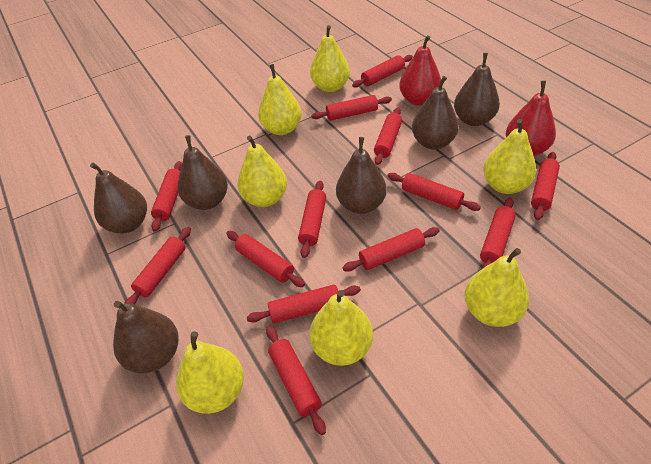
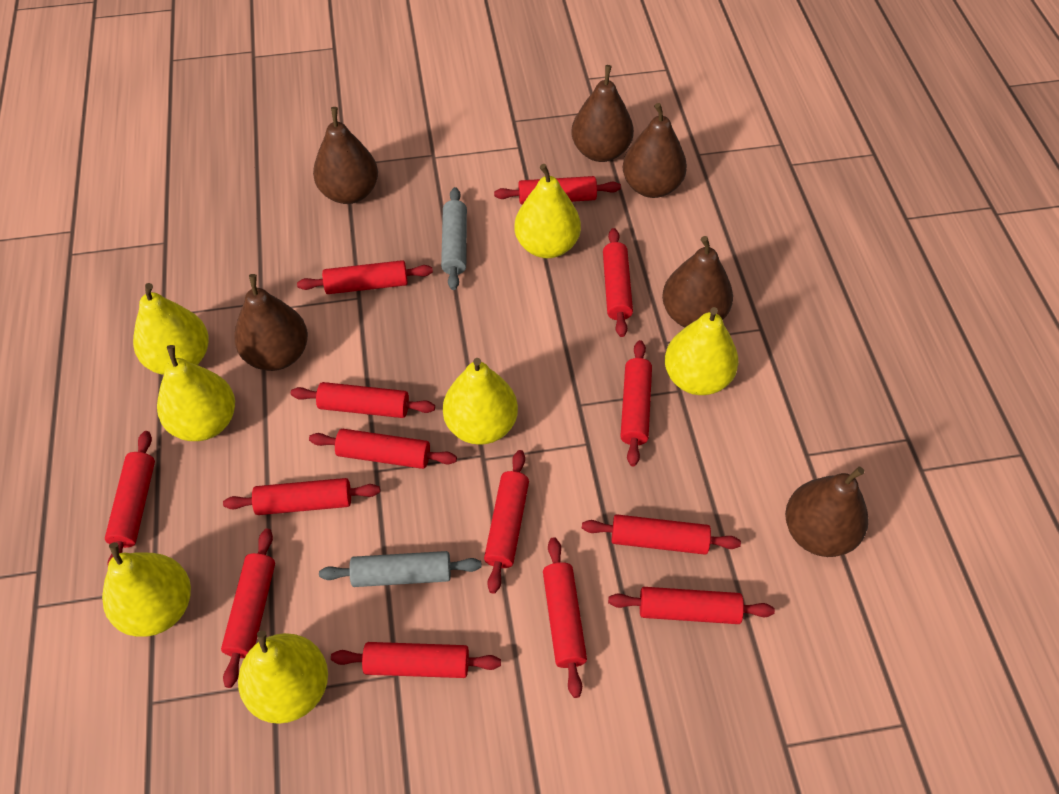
grey rolling pin: none = 0 -> [319,551,482,587] [441,187,467,290] = 2
red pear: [399,35,441,106] [506,81,556,156] = 2 -> none = 0
red rolling pin: [124,227,191,304] [151,161,182,232] [226,231,305,287] [247,285,361,323] [266,326,326,435] [298,180,326,258] [311,95,392,121] [342,227,440,272] [352,55,413,88] [374,108,402,165] [387,173,481,211] [480,198,516,270] [531,152,560,220] = 13 -> [105,431,155,564] [221,529,275,688] [223,478,380,515] [291,382,435,418] [297,260,433,294] [309,429,457,469] [331,642,501,678] [484,450,529,594] [494,176,621,205] [543,537,587,698] [582,514,741,555] [603,228,633,337] [608,587,775,624] [621,340,652,466] = 14

